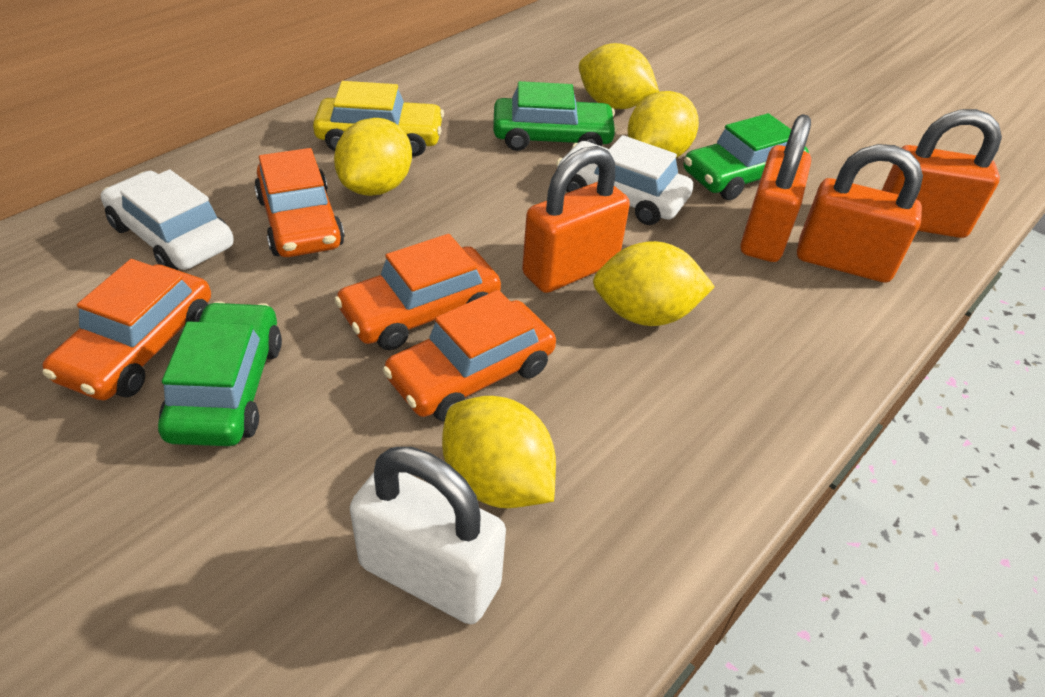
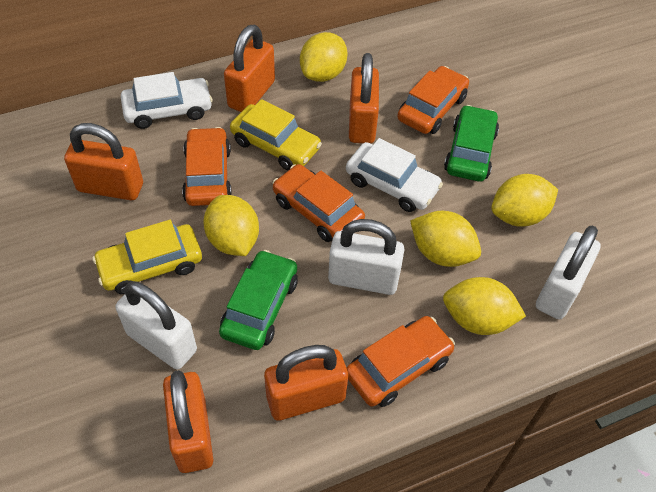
green car: [158,301,282,446] [493,81,618,151] [684,113,809,200] = 3 -> [219,250,298,350] [444,105,499,182] = 2
orange padlock: [522,146,630,293] [740,114,811,262] [797,144,923,283] [882,109,1002,238] = 4 -> [64,123,143,200] [163,370,213,473] [224,25,275,112] [264,345,348,421] [349,53,379,144] = 5
white padlock: [350,447,506,624] = 1 -> [115,281,197,370] [328,219,405,295] [536,225,601,320] = 3
yellow car: [313,81,444,157] = 1 -> [92,220,202,294] [230,99,322,170] = 2

